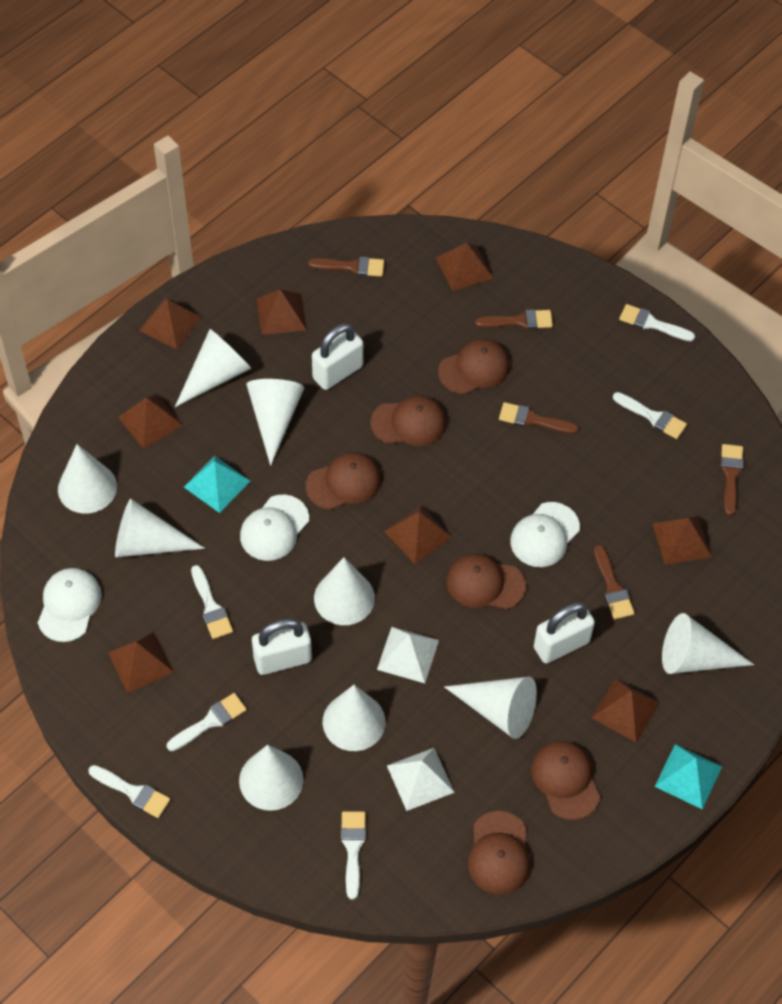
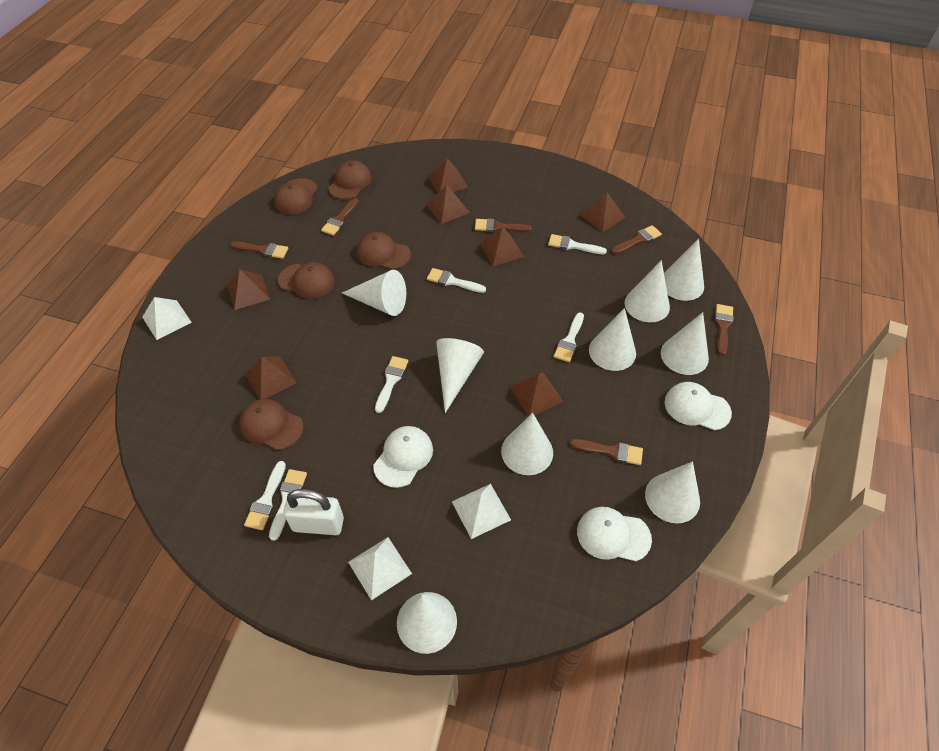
brown brush: [308,257,384,277] [475,309,553,329] [499,402,579,434] [594,545,635,619] [720,444,743,516] = 5 -> [231,242,288,259] [321,198,359,236] [475,219,532,232] [570,439,643,465] [611,225,662,254] [715,304,734,355] = 6
brown cap: [306,452,381,510] [370,395,446,446] [438,339,510,395] [447,553,526,610] [468,811,531,894] [531,741,600,820] = 6 -> [239,399,304,450] [274,178,317,214] [278,262,335,299] [328,160,372,200] [357,232,411,270] = 5
brown pyramid: [108,632,174,693] [118,394,183,449] [139,299,202,349] [257,289,307,335] [384,505,452,564] [436,243,494,291] [591,678,660,742] [652,516,712,565] = 8 -> [227,269,270,310] [245,357,297,399] [426,185,470,224] [428,158,468,193] [479,227,524,266] [509,373,564,417] [579,193,626,232] = 7
turquoise pyramid: [184,456,250,513] [655,744,722,809] = 2 -> none = 0
white padlock: [252,619,312,675] [312,323,363,390] [534,602,595,664] = 3 -> [283,489,344,535] = 1
white pyramid: [377,627,439,683] [387,748,455,811] = 2 -> [142,297,192,340] [348,537,412,600] [452,484,511,539] = 3

